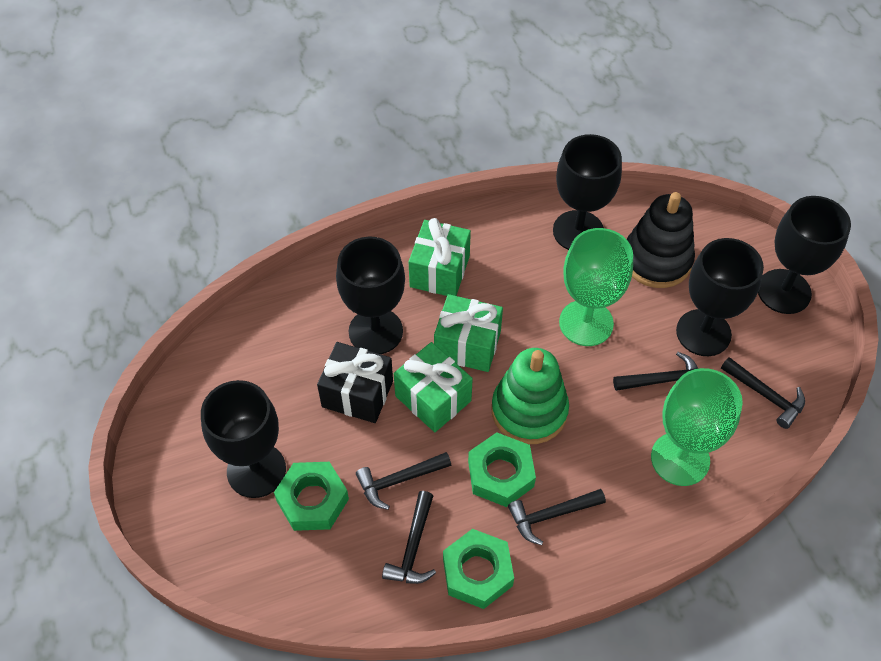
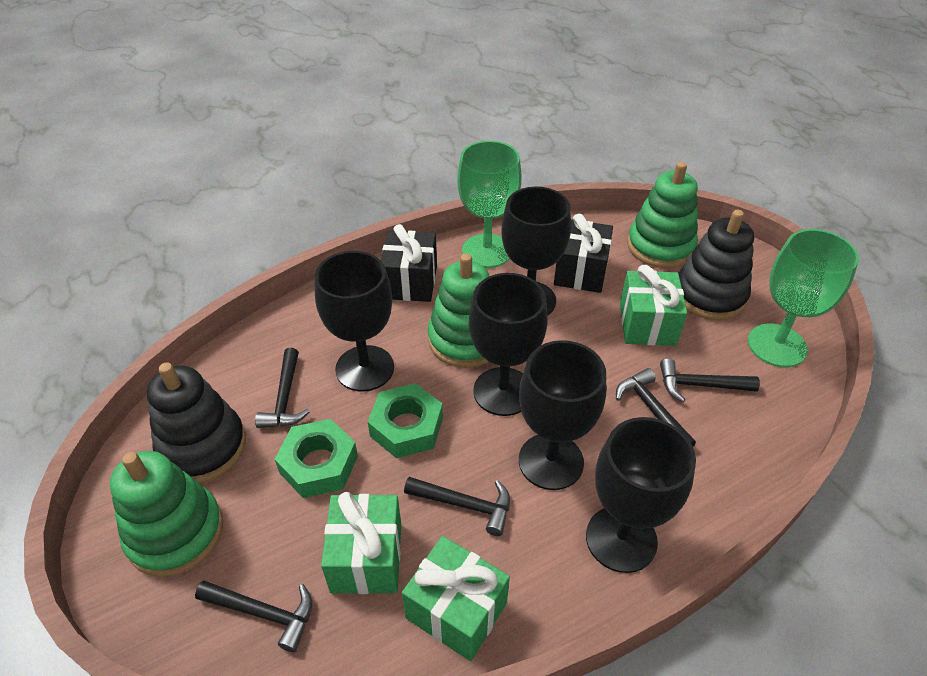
black gift: [317,342,393,423] = 1 -> [381,224,437,302] [554,214,613,293] = 2
black stacking toy: [627,192,695,288] = 1 -> [147,362,246,483] [679,210,754,320] = 2
green nut: [274,462,349,531] [443,529,514,609] [468,432,536,507] = 3 -> [275,419,358,498] [368,383,443,458] = 2
green stacking toy: [491,348,569,444] = 1 -> [110,451,223,577] [428,254,489,368] [627,162,698,268] = 3

